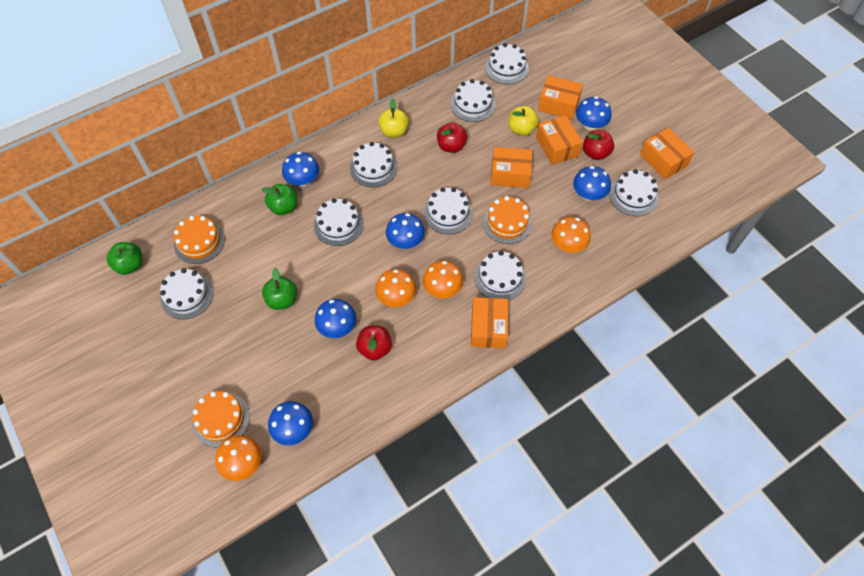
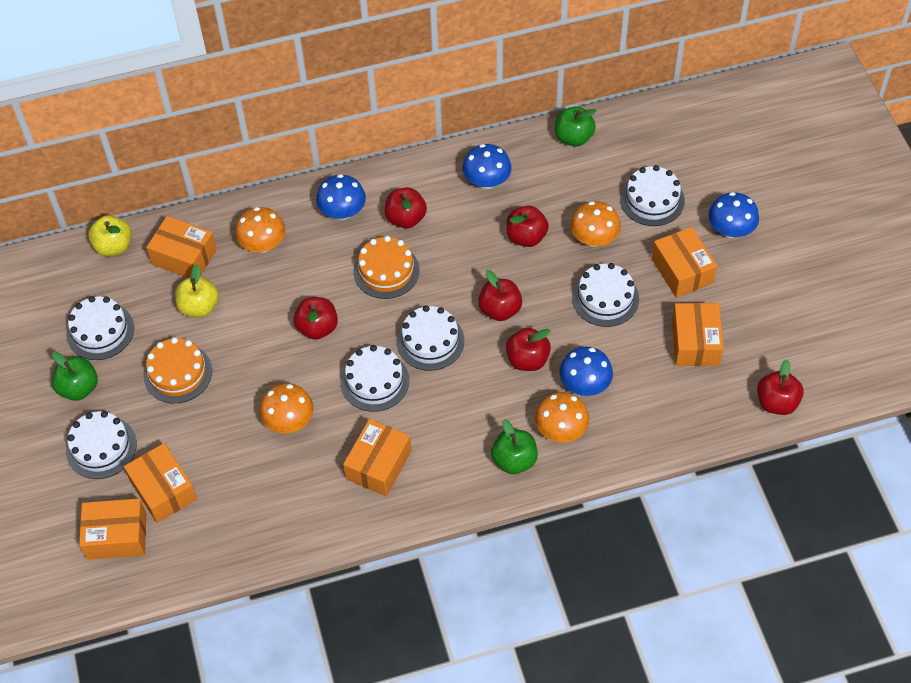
blue mushroom: [268,401,313,445] [282,152,319,186] [315,299,356,338] [386,213,425,249] [573,166,611,201] [576,96,612,130] = 6 -> [316,174,366,220] [462,144,512,189] [559,347,613,396] [708,192,759,238] = 4
orange box: [471,297,508,349] [491,147,532,188] [536,115,583,165] [538,75,583,120] [640,128,694,180] = 5 -> [79,498,146,560] [124,443,197,523] [146,216,217,278] [343,419,412,496] [652,227,717,298] [672,303,724,366] = 6
orange cake: [174,216,225,264] [192,391,250,448] [483,196,532,244] = 3 -> [143,337,212,403] [354,236,419,299] = 2
red apple: [356,326,392,360] [437,122,467,153] [583,130,614,160] = 3 -> [293,297,338,340] [385,187,427,228] [478,270,522,321] [506,206,549,247] [506,328,551,371] [757,359,804,415] = 6
white cake: [160,268,214,319] [314,198,364,246] [350,142,397,187] [424,187,473,234] [451,79,496,122] [474,251,526,300] [485,43,529,84] [609,169,658,216] = 8 -> [66,296,134,360] [66,411,137,479] [340,345,409,412] [396,305,464,371] [572,263,639,327] [620,165,685,226] = 6

